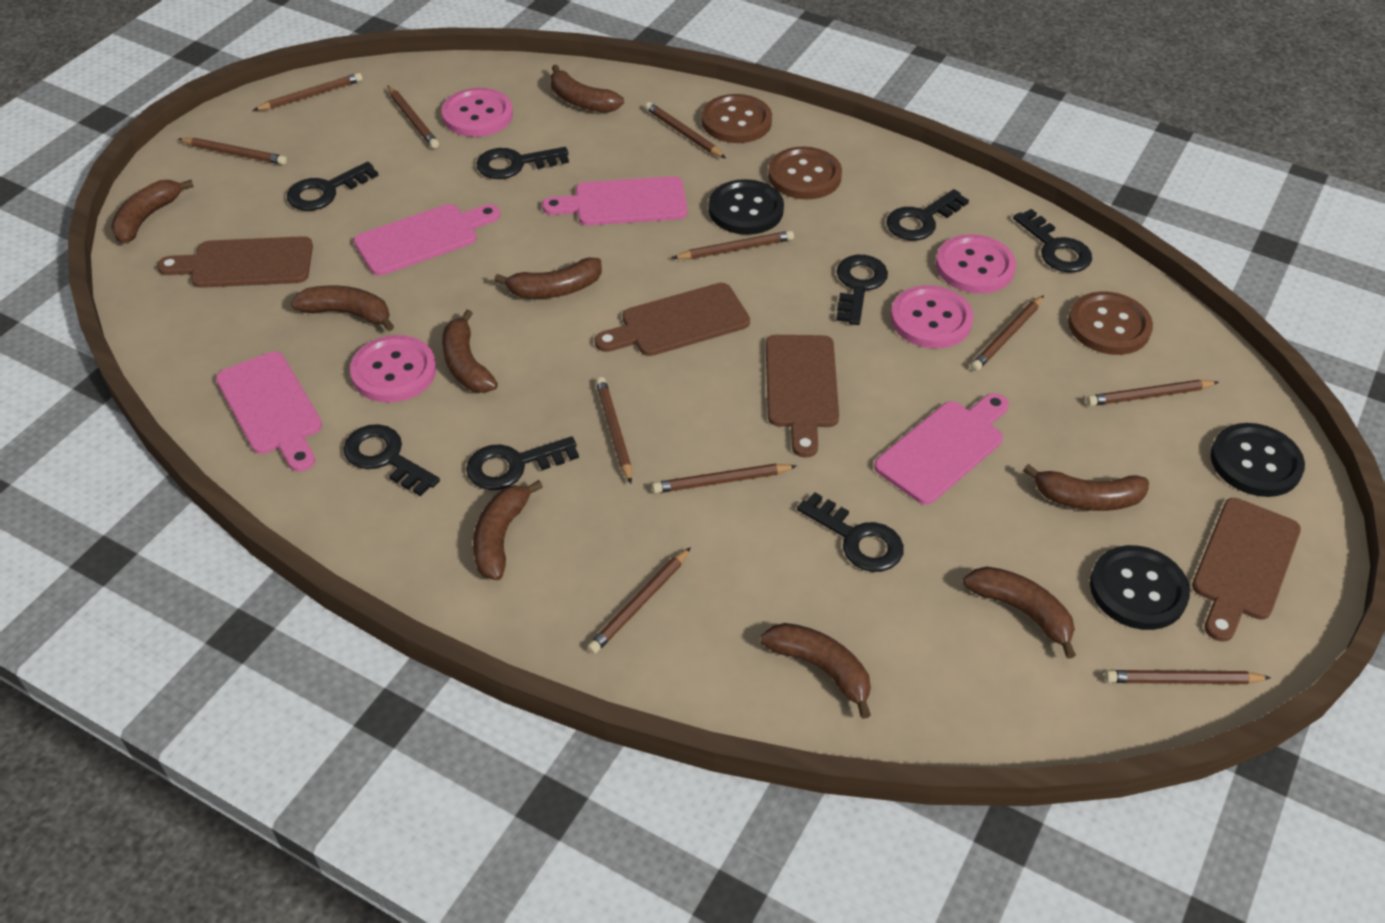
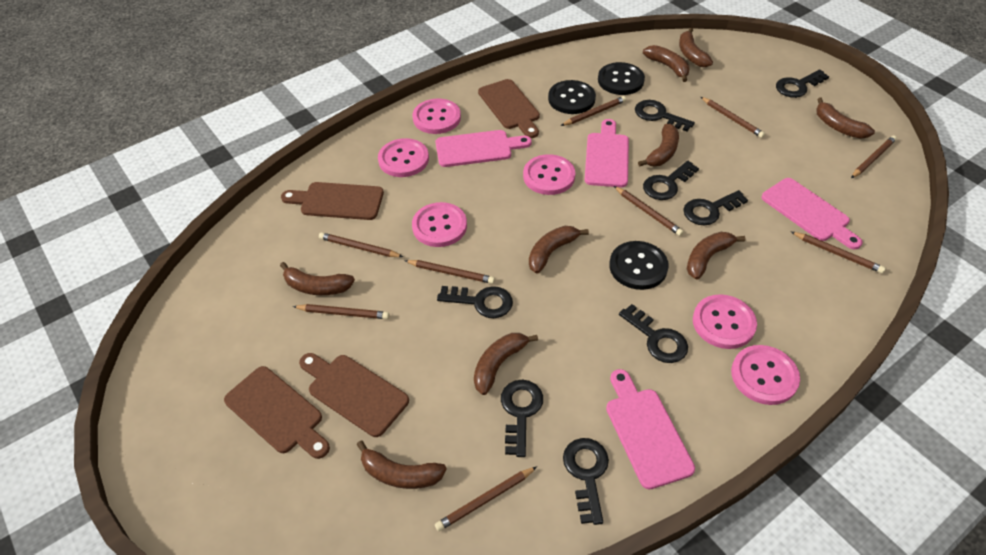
brown button: [702,94,772,143] [768,147,842,199] [1068,291,1153,355] = 3 -> none = 0
brown pencil: [179,138,287,165] [253,73,363,111] [387,85,439,148] [587,547,691,654] [596,377,632,484] [645,102,726,158] [652,464,797,493] [672,230,794,259] [971,295,1044,371] [1087,380,1219,406] [1105,670,1271,684] = 11 -> [293,304,389,319] [319,232,403,257] [404,260,495,284] [435,467,537,531] [561,96,626,126] [614,186,684,236] [701,97,765,138] [790,231,885,273] [851,136,897,178] = 9
pink button: [350,335,436,403] [441,88,513,137] [891,285,973,348] [936,234,1016,294] = 4 -> [378,138,429,177] [412,202,467,247] [413,98,461,134] [523,154,575,195] [693,294,757,349] [731,345,800,405] = 6

